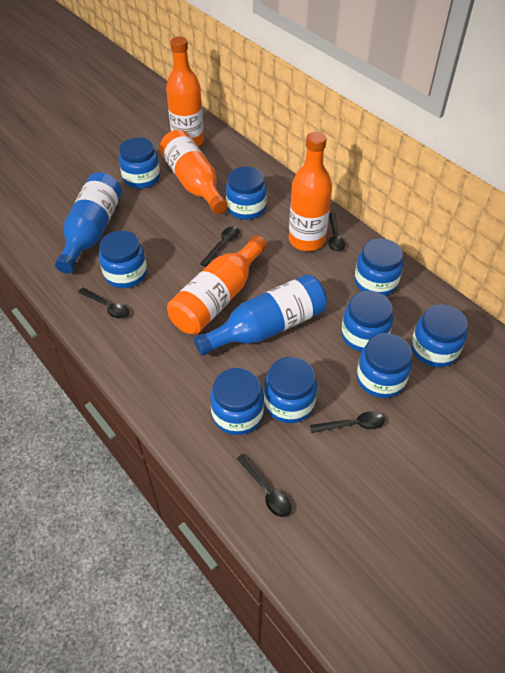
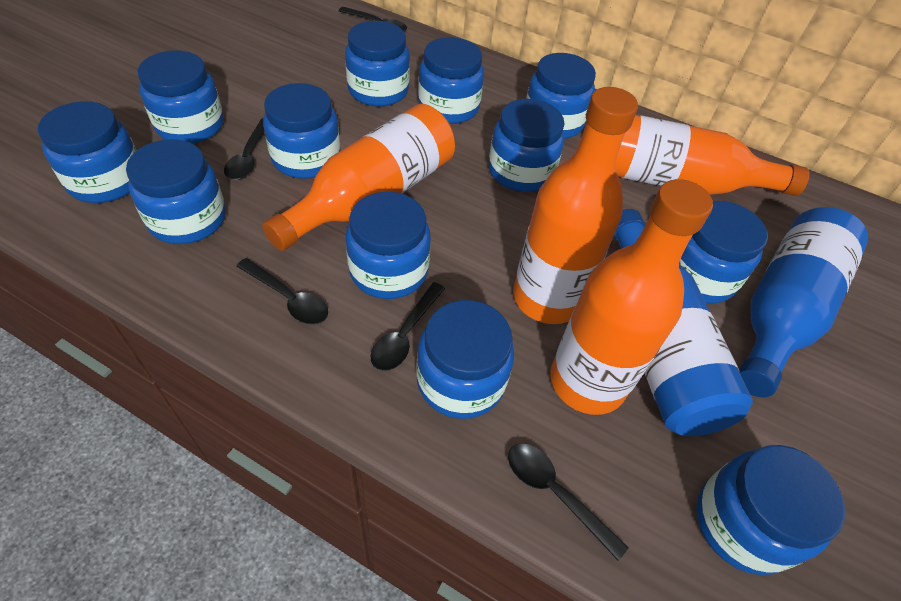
blue jar: [99,231,147,288] [119,138,160,189] [210,368,264,435] [226,167,267,220] [264,357,317,423] [341,291,393,352] [355,238,403,296] [357,333,412,398] [411,304,468,367] = 9 -> [38,101,137,203] [126,139,226,244] [138,50,224,144] [263,83,341,179] [345,21,410,107] [346,192,431,299] [416,300,514,419] [418,37,484,124] [489,99,564,192] [526,53,596,139] [679,201,768,303] [696,445,845,575] = 12

